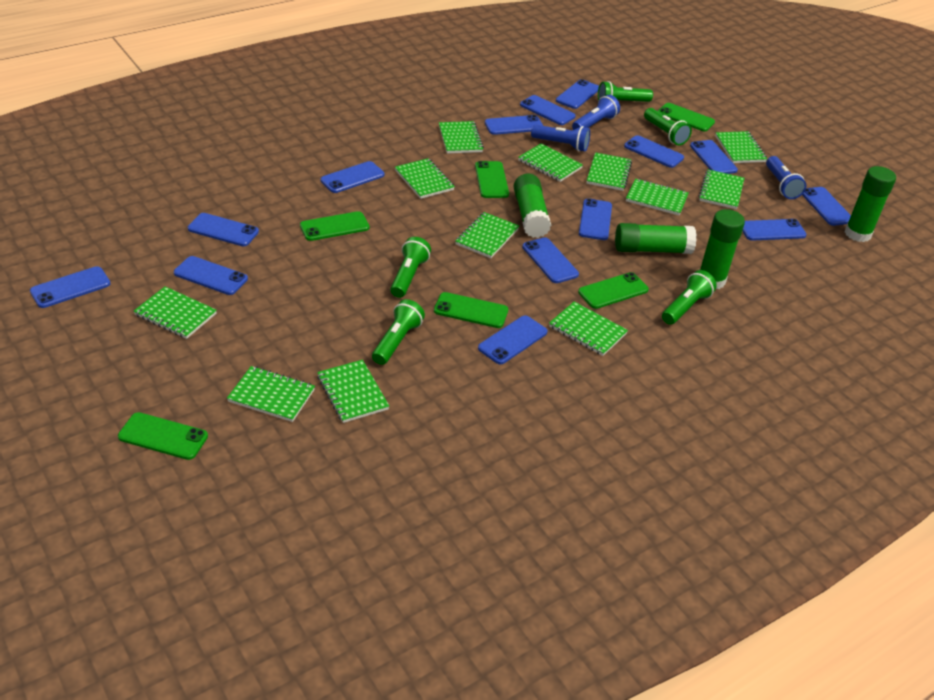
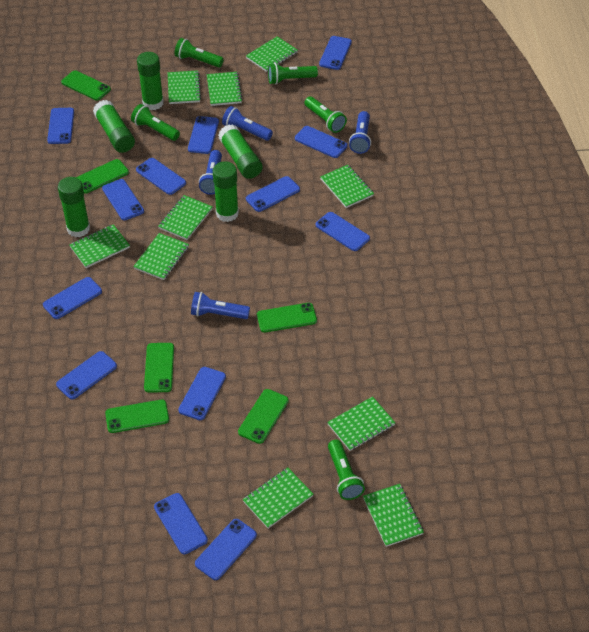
blue flashlight: [531,125,590,152] [572,95,620,130] [766,156,806,199] = 3 -> [191,292,250,319] [199,150,222,195] [222,106,273,141] [349,111,371,154] = 4
blue phone: [30,266,111,308] [174,256,248,295] [188,213,259,246] [320,161,384,193] [478,315,548,364] [485,115,543,135] [520,95,575,125] [522,237,579,283] [556,79,599,109] [579,198,612,240] [624,135,684,168] [690,140,738,174] [743,219,807,241] [802,187,851,226] = 14 -> [43,277,102,319] [47,108,74,144] [56,351,117,400] [102,179,144,220] [136,158,186,195] [154,493,208,554] [178,367,226,420] [188,116,219,154] [195,519,257,580] [246,176,300,212] [295,126,347,158] [316,212,370,251] [319,36,352,70] = 13
green glue stick: [514,174,551,238] [615,223,697,254] [699,209,745,289] [844,166,896,242] = 4 -> [58,177,90,238] [93,100,135,153] [137,52,164,110] [213,161,239,222] [218,124,263,179] = 5
green notebook: [134,286,217,339] [227,366,315,422] [317,360,389,423] [395,159,455,199] [439,121,484,154] [455,212,519,258] [518,144,583,182] [549,302,628,356] [587,152,632,191] [626,179,689,215] [699,169,744,209] [715,131,767,163] = 12 -> [69,224,130,268] [133,233,189,280] [158,195,213,240] [168,70,201,104] [207,72,243,106] [243,468,313,528] [246,36,298,72] [320,165,374,208] [327,396,395,451] [363,484,424,547] = 10

